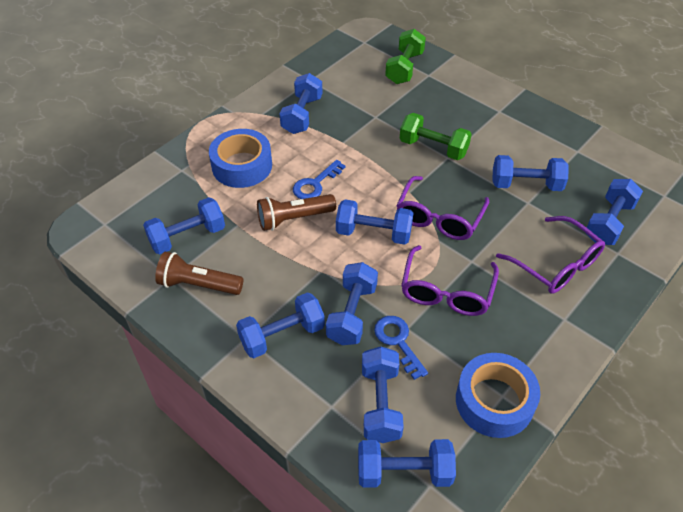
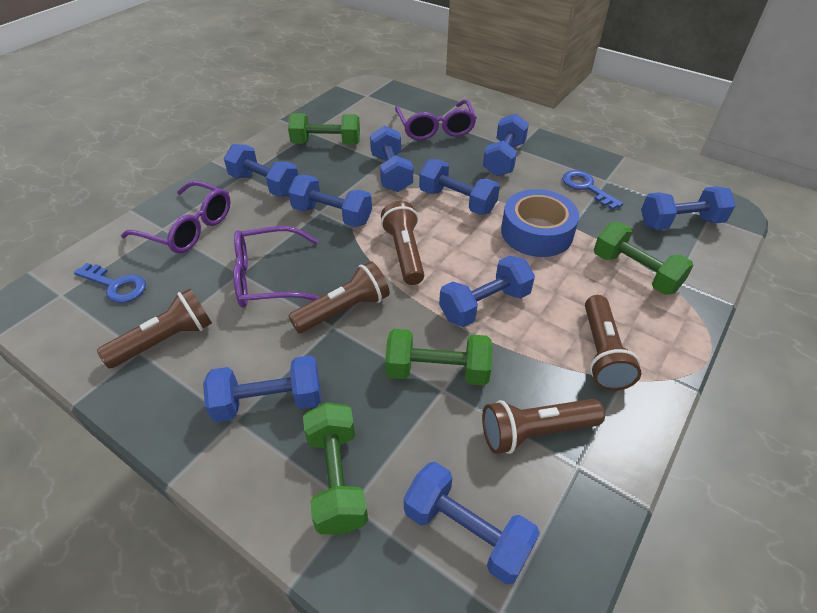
blue tape: [209,129,272,188] [456,353,540,438] = 2 -> [501,189,579,257] = 1
brown flashlight: [155,252,243,295] [257,194,336,231] = 2 -> [97,288,212,368] [289,261,390,333] [381,201,424,285] [482,399,605,454] [585,295,641,391] = 5
green dumbbell: [385,29,426,84] [400,113,472,160] = 2 -> [288,113,360,145] [303,402,368,534] [385,329,493,386] [594,222,694,295] = 4

